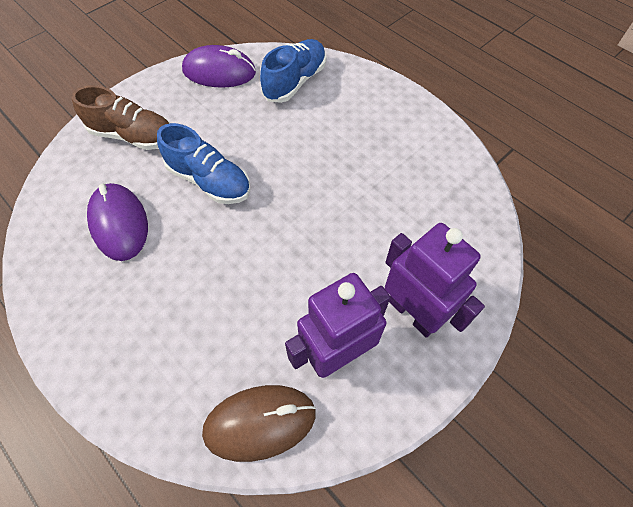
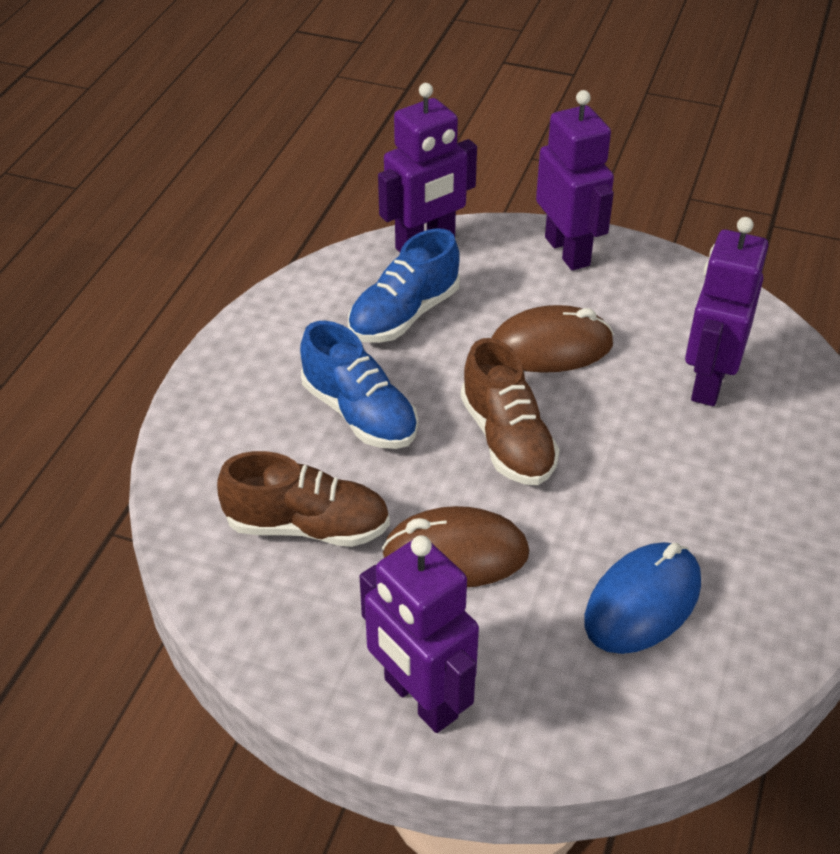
blue mouse: none = 0 -> [584,542,701,654] = 1
brown mouse: [202,385,316,462] = 1 -> [382,506,529,587] [492,305,614,373] = 2
brown shoe: [71,85,170,150] = 1 -> [217,451,390,547] [461,338,560,485] = 2
purple mouse: [87,183,148,261] [182,45,256,87] = 2 -> none = 0
purple robot: [285,273,390,378] [385,223,485,338] = 2 -> [360,535,479,733] [378,83,477,252] [536,90,614,270] [685,217,768,406] = 4

